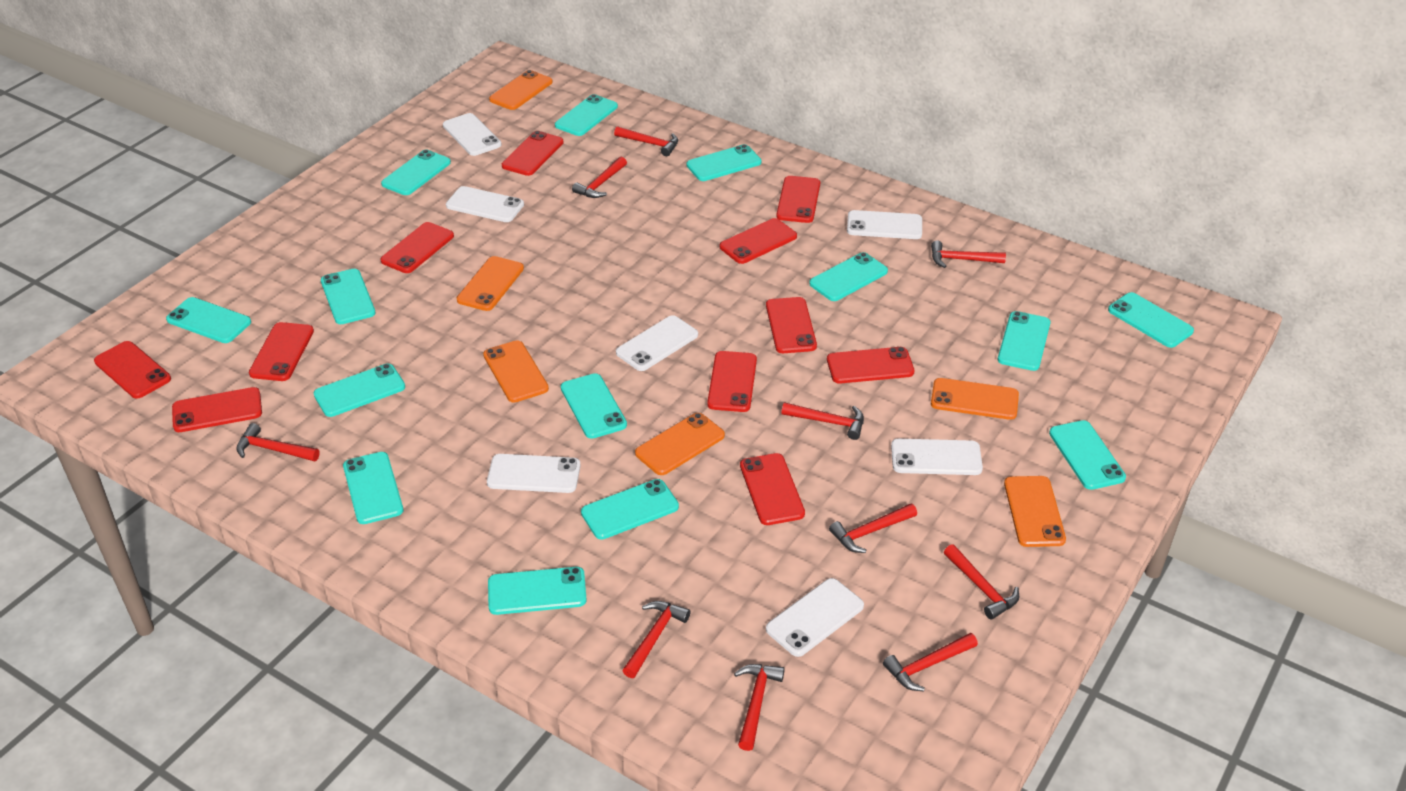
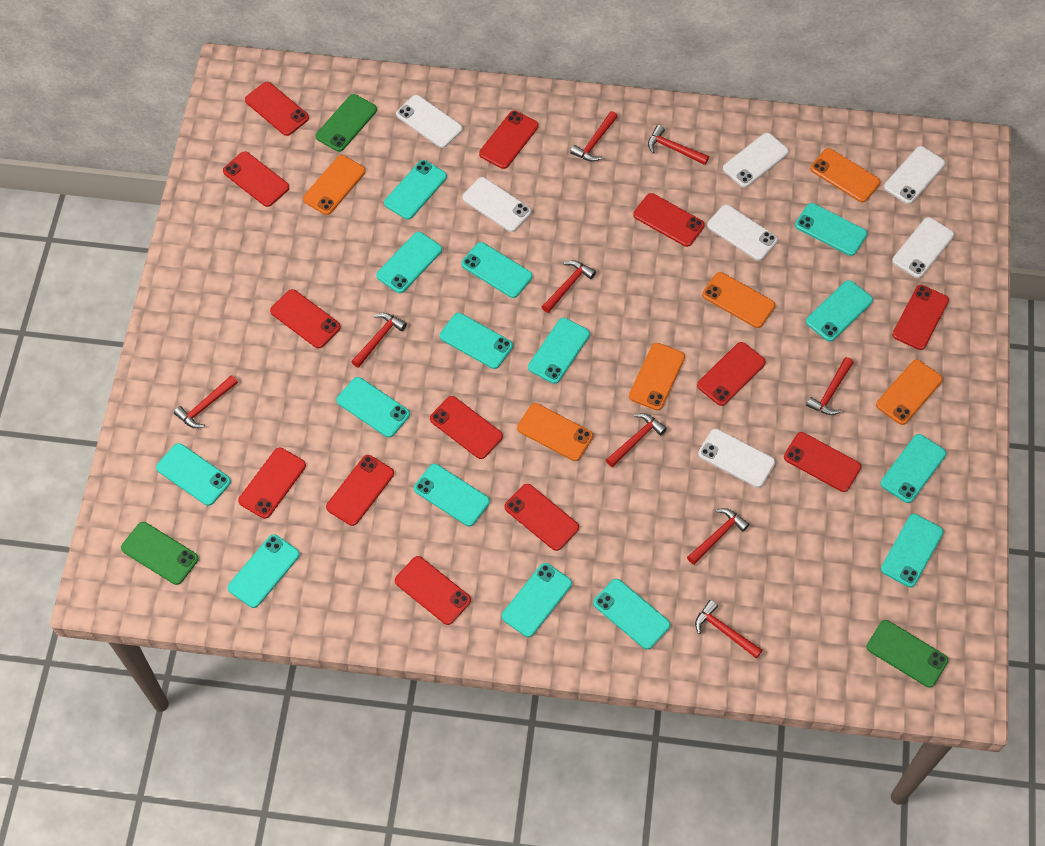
green phone: none = 0 -> [121,522,199,585] [316,94,377,152] [867,620,948,688] = 3
red hammer: [236,423,320,461] [572,157,627,198] [614,126,678,156] [622,601,691,678] [734,664,785,751] [781,402,864,440] [829,504,917,553] [883,633,978,691] [931,241,1006,268] [944,544,1019,620] = 10 -> [174,375,238,428] [351,313,407,368] [542,260,596,313] [570,111,618,162] [606,413,667,467] [648,125,709,165] [687,508,749,565] [695,600,762,659] [806,357,854,415] = 9
red phone: [94,341,171,399] [172,387,262,432] [249,322,314,381] [380,222,454,273] [502,131,564,176] [707,351,757,412] [720,218,797,264] [740,453,805,525] [766,297,817,353] [776,176,820,223] [827,347,914,384] = 11 -> [223,151,289,207] [238,448,306,519] [245,82,309,136] [270,289,341,348] [326,455,394,526] [395,556,471,625] [430,396,503,459] [479,110,539,169] [504,484,579,551] [633,193,705,247] [697,342,766,406] [784,432,861,492] [892,285,949,350] = 13
turquoise phone: [166,297,251,343] [314,364,405,417] [321,269,375,324] [343,452,403,524] [381,150,451,195] [488,567,587,615] [555,94,618,136] [561,373,627,439] [581,479,679,540] [687,144,761,181] [809,252,888,301] [998,311,1051,371] [1049,420,1126,490] [1108,292,1194,348] = 14 -> [156,443,231,506] [228,534,300,608] [337,377,410,438] [376,232,442,293] [384,160,447,219] [414,464,490,526] [440,313,513,369] [461,242,532,298] [502,563,572,637] [528,318,590,384] [593,579,670,650] [795,203,867,256] [806,280,873,342] [880,434,946,503] [881,514,944,587] = 15

